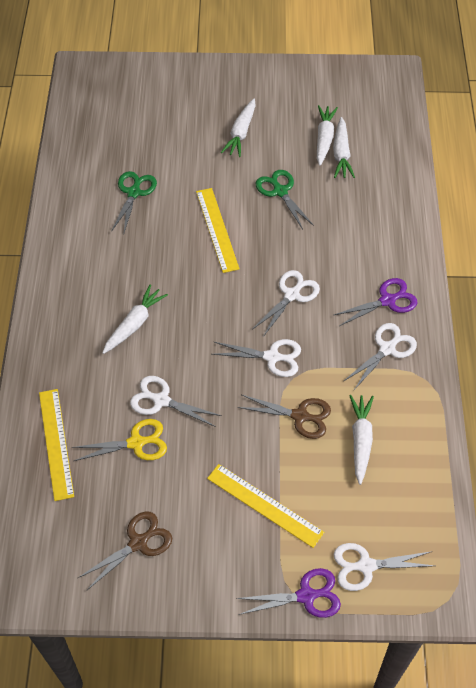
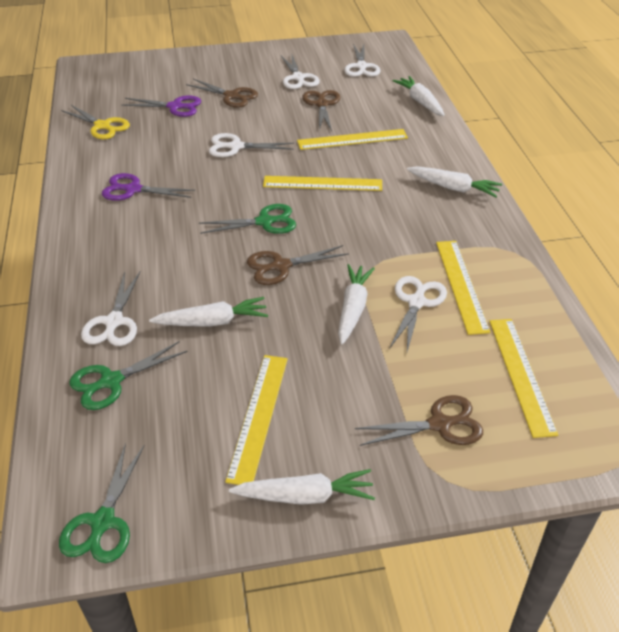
brown scissors: [78,511,172,591] [237,395,331,439] = 2 -> [186,79,258,108] [247,245,349,285] [302,90,340,131] [355,395,483,446] = 4
green scissors: [111,171,157,232] [255,170,314,229] = 2 -> [59,443,145,563] [70,342,188,410] [199,204,296,234] = 3
yellow ruler: [39,389,74,501] [196,188,240,273] [207,464,324,548] = 3 -> [225,355,288,485] [263,176,382,191] [297,129,408,150] [436,241,491,335] [489,319,558,438] = 5

